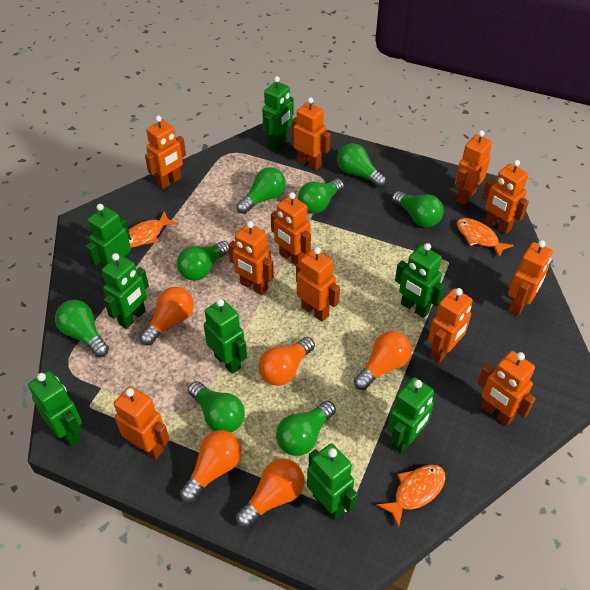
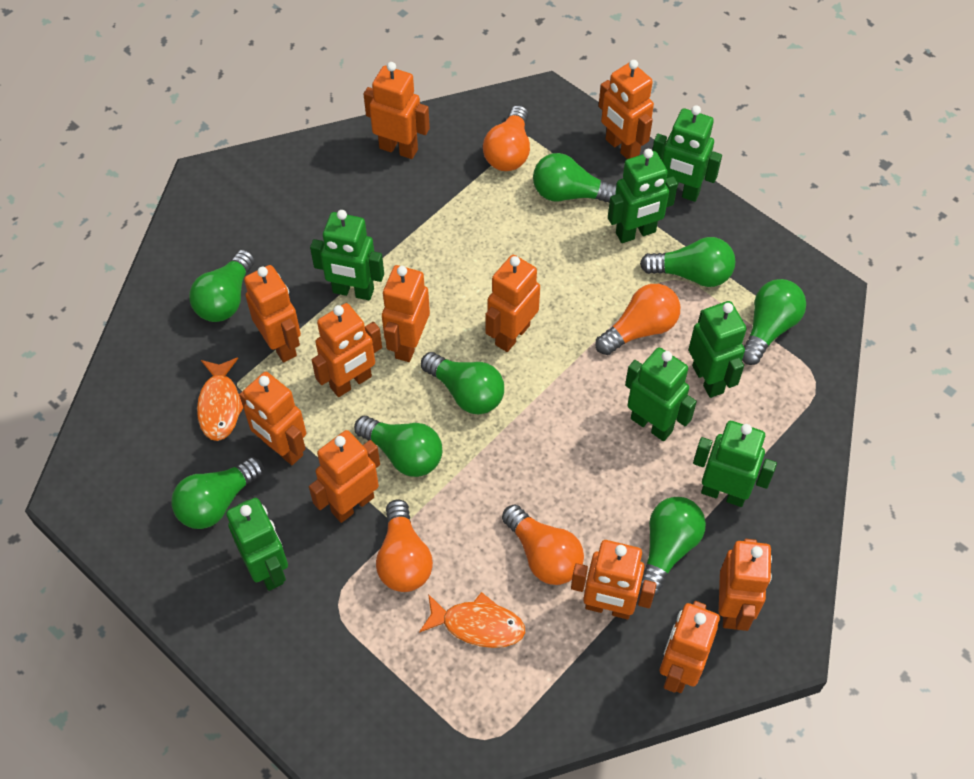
green robot: [28,371,82,446] [85,204,131,268] [102,253,149,329] [204,299,247,374] [262,76,293,149] [307,443,358,520] [387,377,435,453] [395,243,444,318] = 8 -> [226,498,288,591] [310,210,384,301] [608,149,678,243] [625,347,697,441] [652,105,722,202] [689,301,747,398] [693,421,777,507] = 7
orange fish: [129,211,178,248] [377,464,446,528] [457,218,514,258] = 3 -> [197,357,243,441] [419,592,526,648] = 2
orange light bulb: [140,287,194,345] [180,430,242,503] [236,459,305,528] [258,337,315,386] [354,331,412,390] = 5 -> [376,500,433,592] [483,105,530,171] [502,504,584,585] [595,284,680,355] = 4

